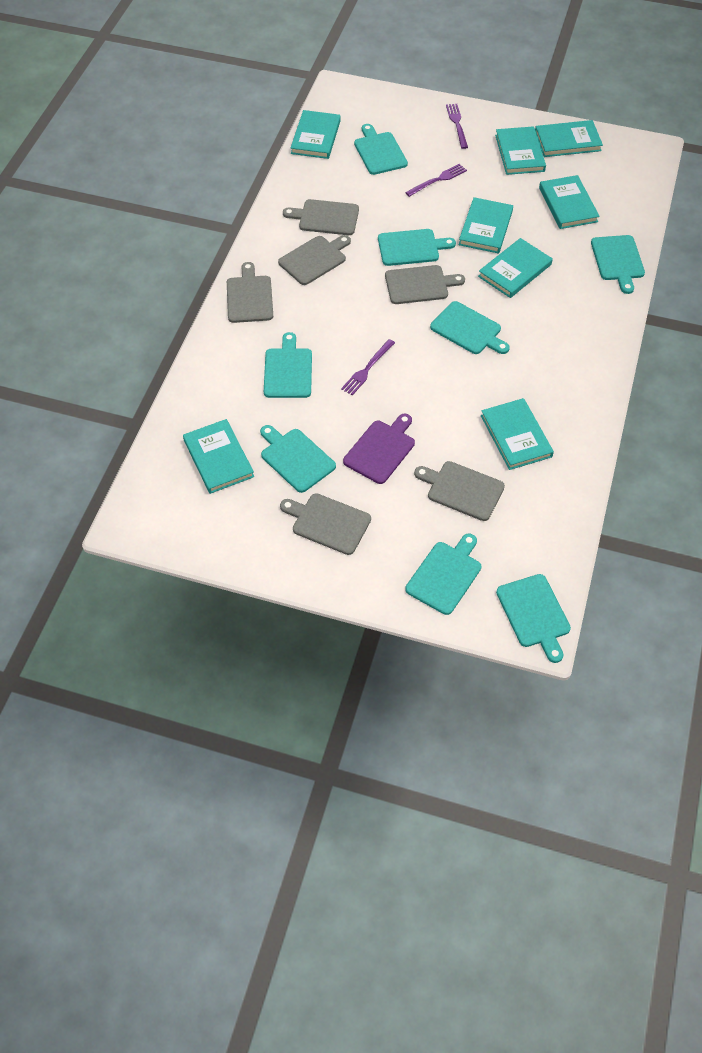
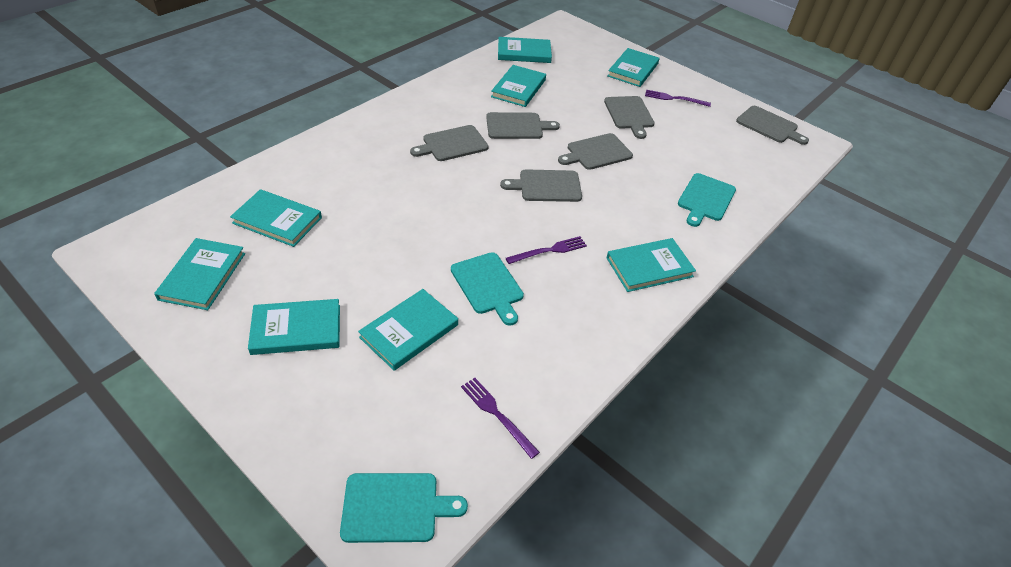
purple cutting board: [343,414,415,484] = 1 -> none = 0
turquoise cutting board: [260,425,336,493] [264,332,312,398] [354,124,408,175] [378,229,456,266] [405,534,481,615] [430,301,510,354] [496,574,571,663] [591,235,645,294] = 8 -> [340,473,468,543] [451,252,524,326] [678,173,736,227] = 3

